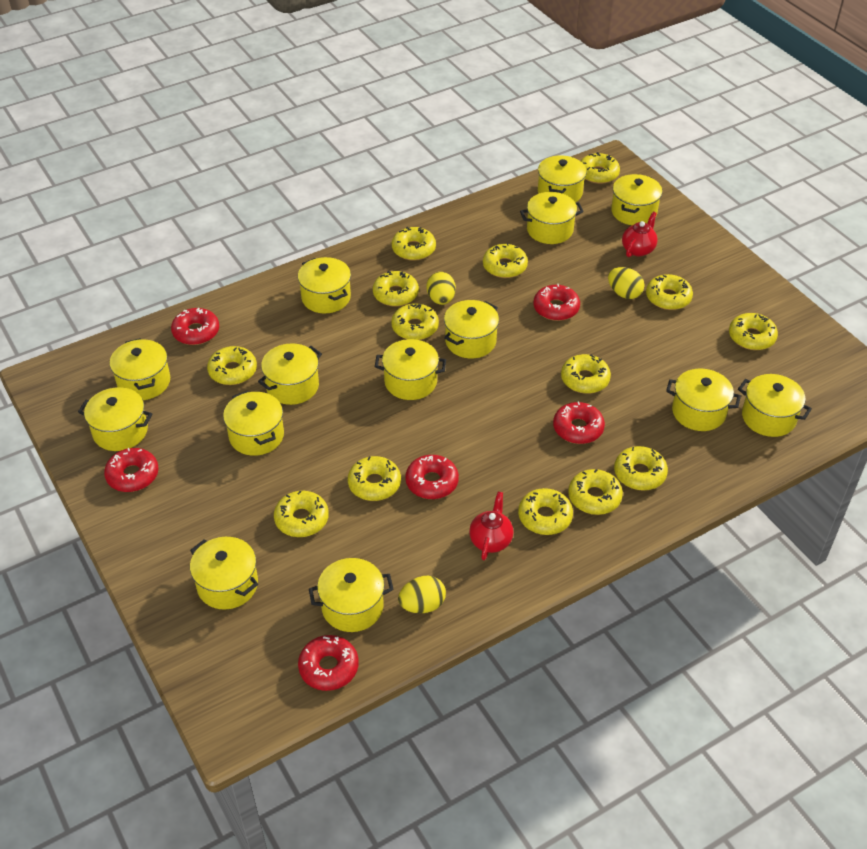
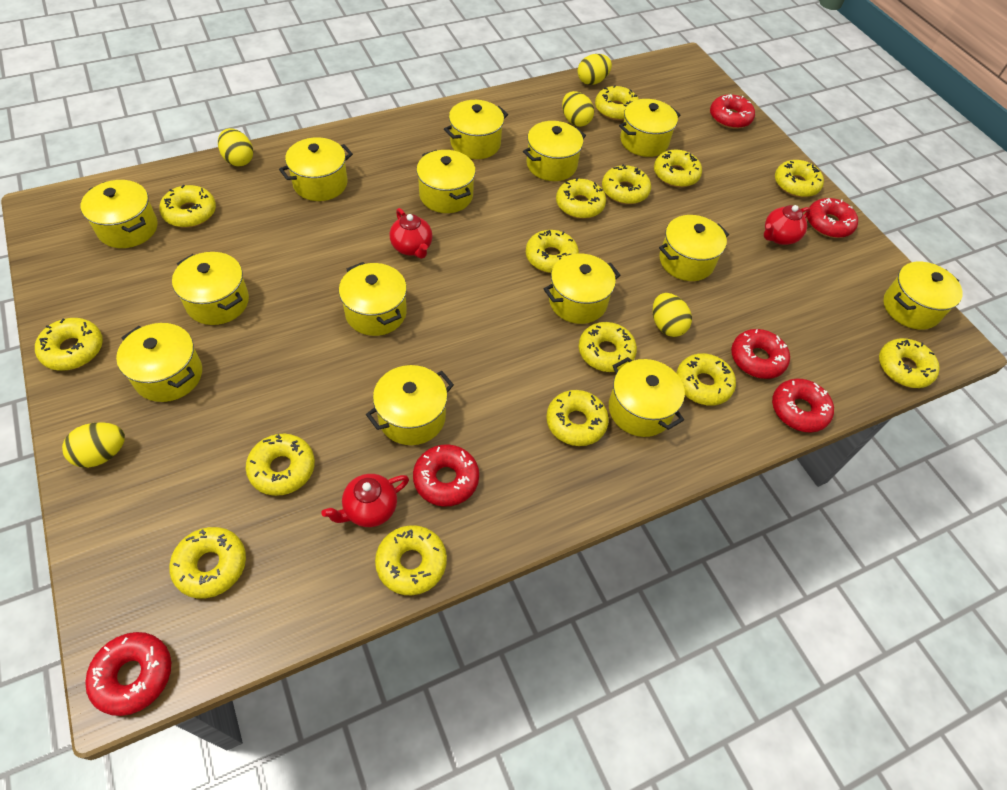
red teapot: [469,492,513,560] [622,212,658,257] = 2 -> [321,474,409,527] [390,208,432,259] [764,205,811,245] = 3
yellow donut: [207,346,257,385] [274,491,329,537] [348,456,401,501] [373,271,419,307] [391,303,439,340] [392,227,436,261] [483,243,528,278] [518,488,573,535] [561,354,611,394] [568,469,623,515] [581,152,620,184] [614,446,668,491] [646,274,693,310] [729,313,778,350] = 14 -> [35,318,103,371] [159,185,216,228] [169,527,246,599] [246,434,315,496] [375,525,447,595] [526,230,579,273] [546,390,609,446] [556,178,606,219] [579,322,637,372] [595,85,639,120] [602,164,651,204] [654,149,702,187] [676,353,736,406] [775,160,824,197] [879,338,940,388] = 15
yellow egg: [398,576,446,614] [426,272,456,305] [608,267,644,299] = 3 -> [62,422,125,468] [218,128,253,167] [562,91,594,127] [577,54,612,85] [653,293,692,337] = 5

